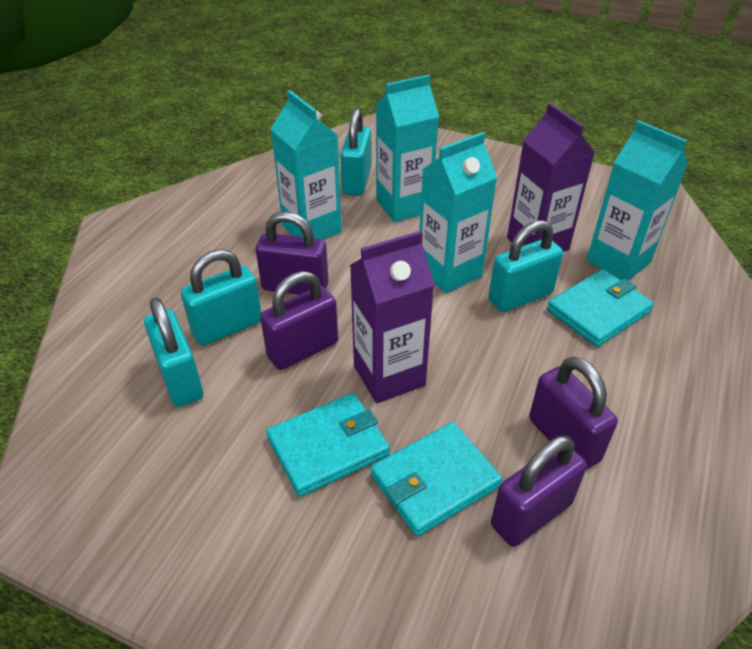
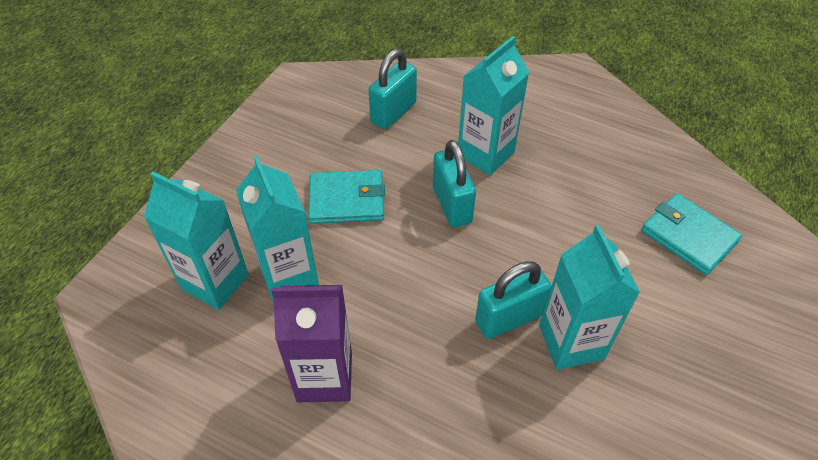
purple carton: [350,231,434,403] [507,103,595,252] = 2 -> [271,285,352,402] = 1
purple padlock: [256,211,329,295] [260,271,338,370] [491,435,587,547] [529,357,618,470] = 4 -> none = 0
turquoise padlock: [144,297,203,407] [181,249,262,346] [341,108,372,196] [489,220,563,312] = 4 -> [369,49,417,129] [433,140,476,227] [475,261,551,339] = 3
turquoise wallet: [266,393,390,497] [371,422,503,537] [547,269,654,347] = 3 -> [308,170,385,224] [641,193,742,275] = 2

